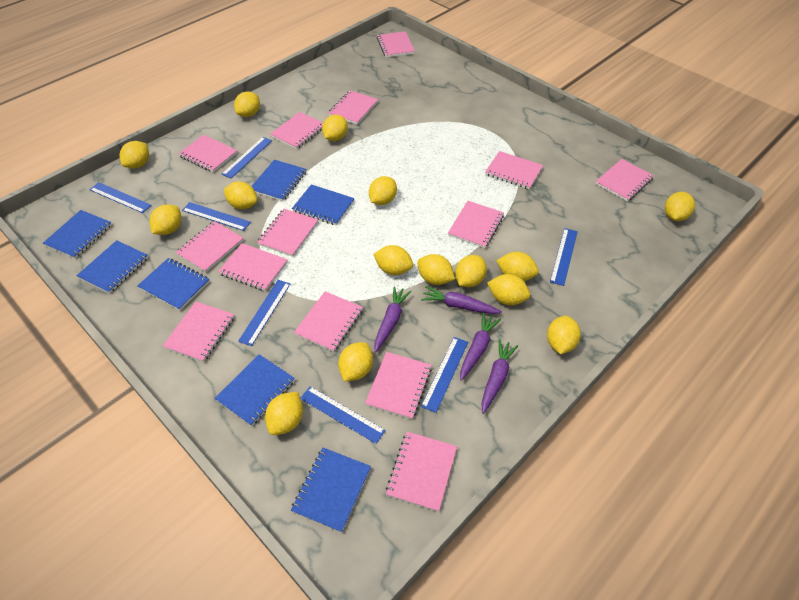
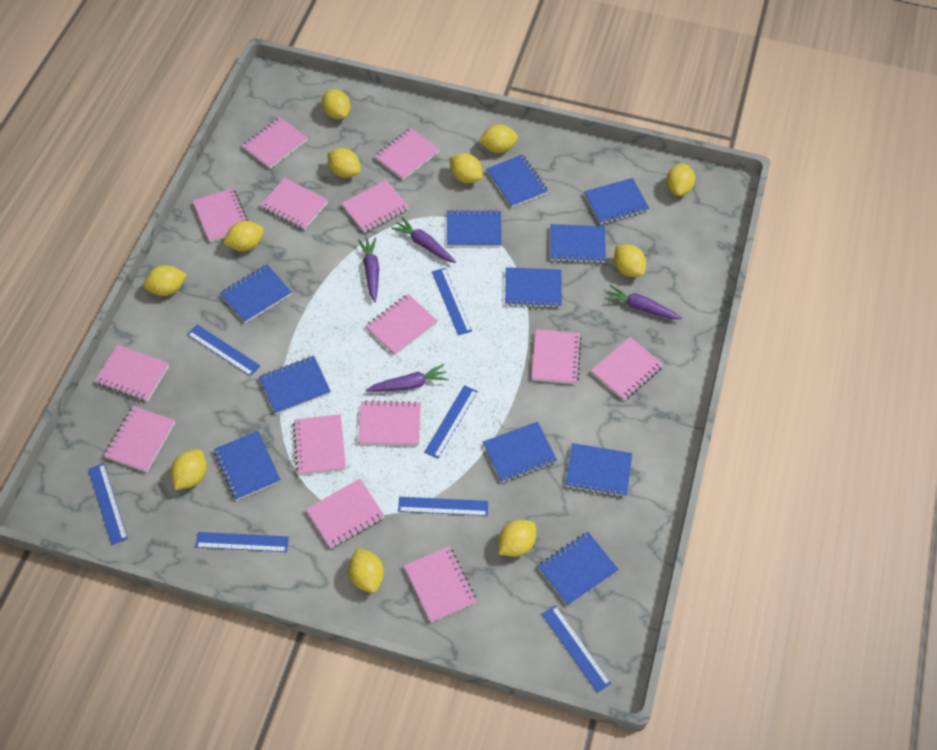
blue notebook: [43,210,112,259] [77,240,148,294] [137,258,210,311] [215,354,295,426] [251,160,306,201] [291,448,371,533] [292,184,355,226] = 7 -> [214,431,281,501] [220,264,292,323] [259,356,331,414] [447,210,502,247] [483,422,557,483] [487,155,548,207] [505,267,562,308] [538,532,619,606] [550,224,606,263] [566,443,632,497] [584,178,649,224] = 11
yellow lemon: [119,141,149,169] [149,205,181,235] [224,182,257,209] [234,91,260,117] [265,392,303,435] [322,115,348,141] [338,342,373,381] [369,176,397,205] [373,245,413,275] [417,254,455,285] [455,255,487,287] [487,274,530,305] [496,252,539,281] [547,316,581,354] [665,192,695,221] = 15 -> [143,265,187,296] [171,450,207,490] [223,221,264,251] [322,89,351,119] [327,148,360,178] [348,548,384,593] [450,153,483,183] [478,124,518,153] [498,520,536,557] [614,244,646,277] [666,164,695,196] = 11

